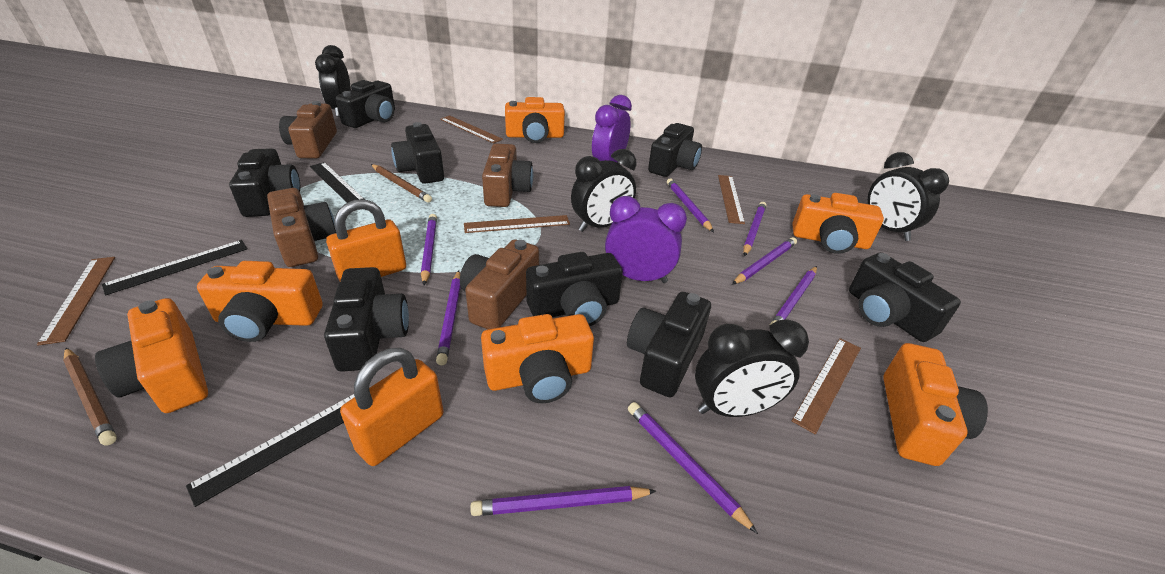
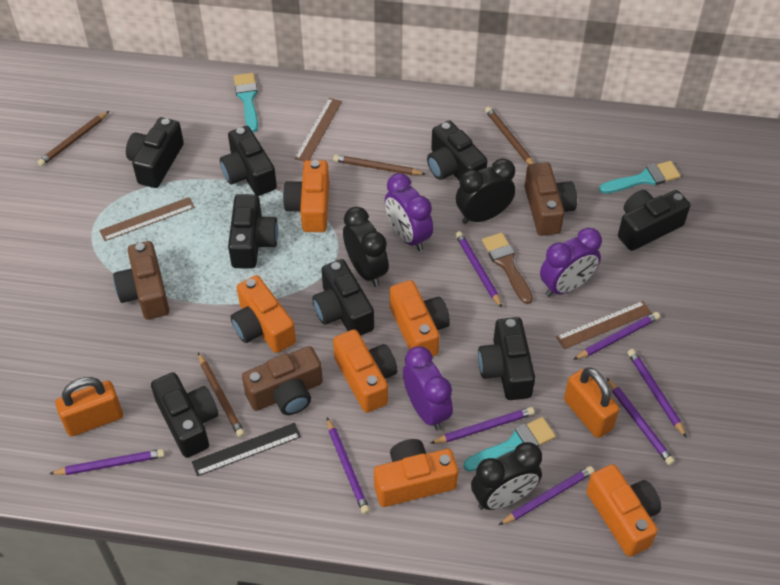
black clock: [315,45,351,117] [571,149,636,232] [695,319,809,417] [867,152,949,241] = 4 -> [343,207,389,287] [456,158,515,224] [471,442,542,510] = 3
black ruler: [102,240,248,295] [186,394,355,507] [310,162,364,203] = 3 -> [192,423,301,476] = 1
brown brush: none = 0 -> [482,233,533,304] = 1
brown camera: [267,188,336,267] [279,101,337,159] [460,239,539,329] [482,143,533,207] = 4 -> [113,241,169,320] [242,346,323,415] [524,162,577,236] = 3
brown pencil: [63,348,117,446] [371,164,432,203] = 2 -> [37,111,109,166] [198,353,245,437] [333,155,426,175] [485,107,534,164] = 4
brown ruler: [37,257,115,346] [440,115,503,144] [464,215,570,233] [718,175,745,224] [792,338,861,435] = 5 -> [99,197,195,241] [294,98,342,162] [556,301,651,349] = 3
purple clock: [592,95,632,163] [605,196,687,283] = 2 -> [385,173,433,251] [403,346,453,430] [540,228,602,297] = 3
turquoise brush: none = 0 -> [234,73,258,132] [464,417,556,472] [599,161,681,194] = 3

